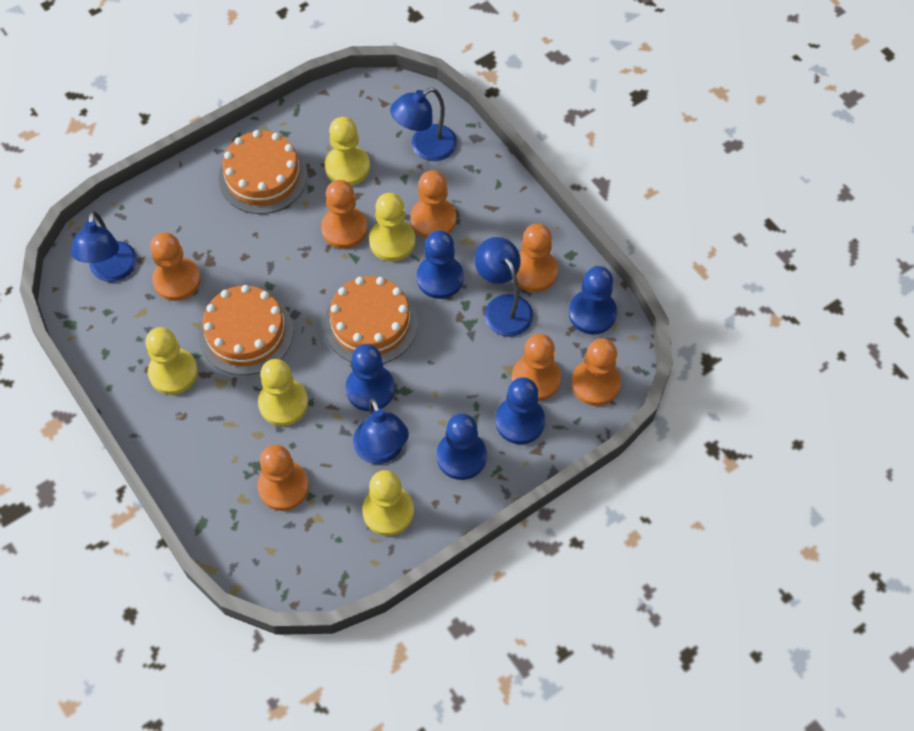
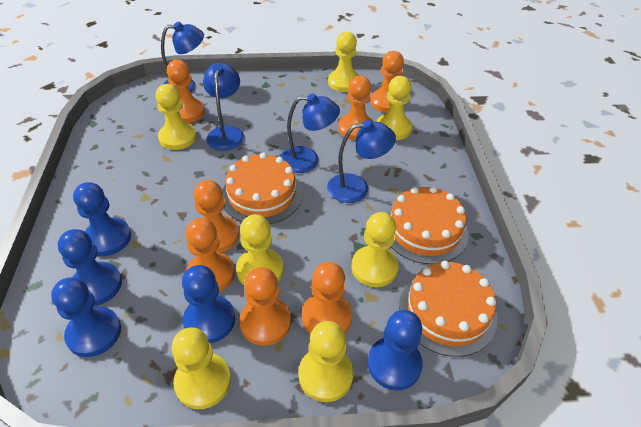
yellow pawn: [146,327,198,395] [258,359,308,426] [325,117,370,186] [362,470,414,536] [369,193,416,261] = 5 -> [155,84,197,150] [171,327,231,409] [236,214,284,285] [298,321,354,402] [328,32,360,92] [351,212,399,287] [377,76,412,140] = 7

